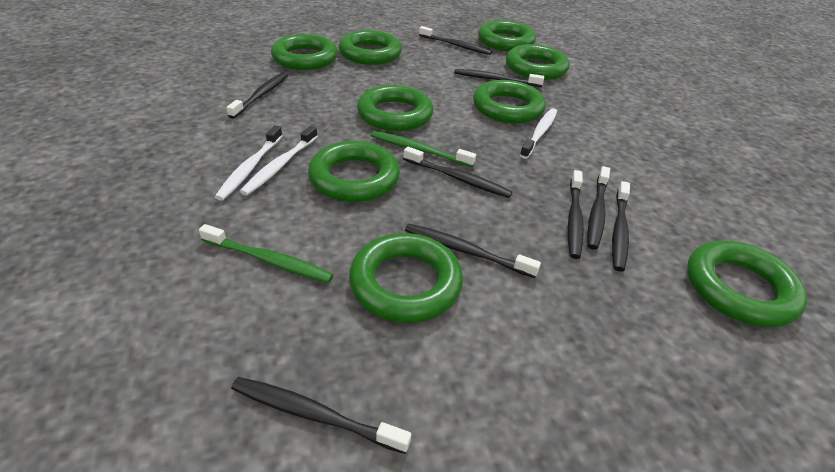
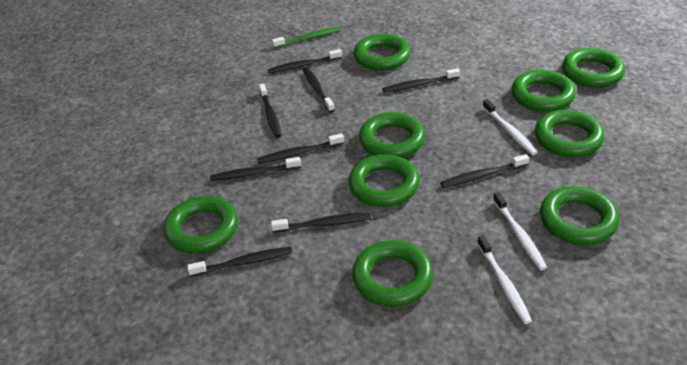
green toothbrush: [199,224,334,283] [371,131,476,167] = 2 -> [272,27,342,48] = 1

